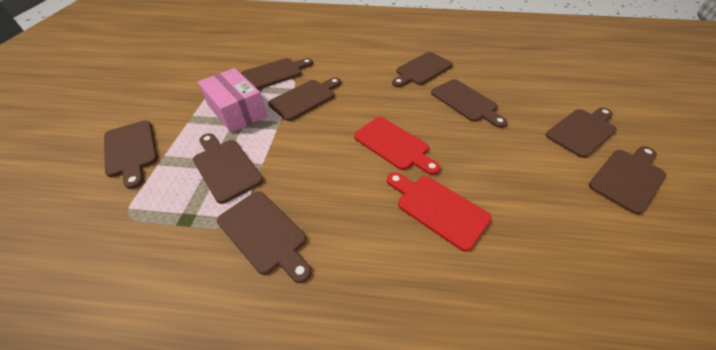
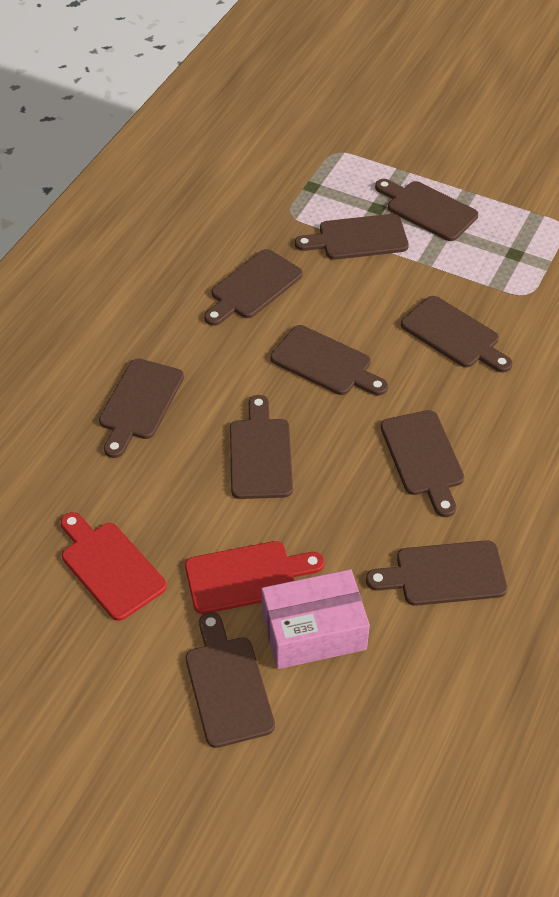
brown cutting board: [104,120,158,189] [193,133,263,204] [217,191,312,283] [241,58,313,89] [268,77,341,121] [392,52,453,87] [431,79,508,128] [546,108,617,158] [589,146,666,215] = 9 -> [99,359,184,458] [186,612,275,748] [204,249,303,326] [230,395,293,499] [271,325,388,396] [295,214,409,260] [366,540,507,606] [375,179,478,241] [381,410,464,517] [401,296,512,373] = 10

